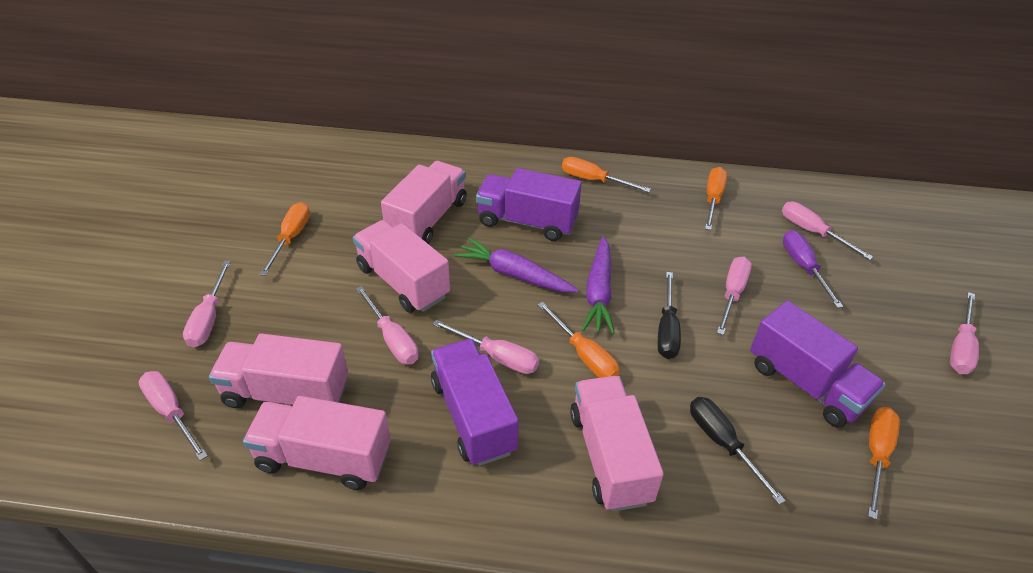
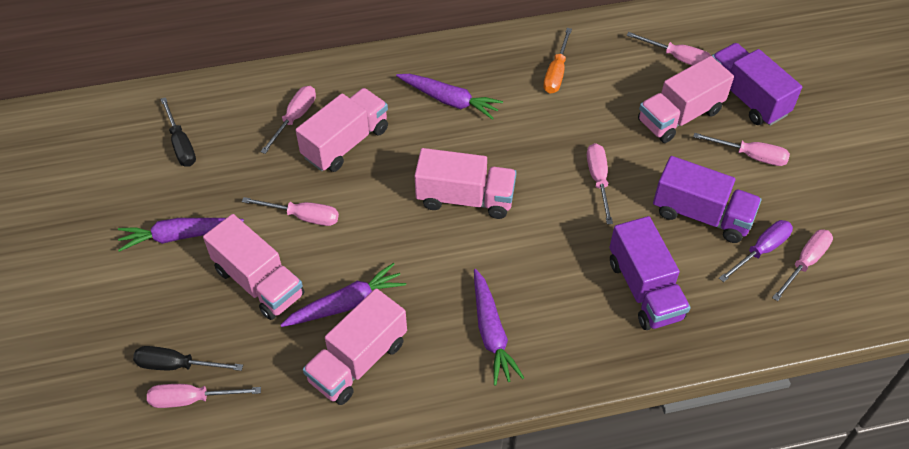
orange screwdriver: [260,202,310,276] [537,302,619,378] [562,157,651,192] [705,167,727,230] [868,407,900,520] = 5 -> [543,28,572,94] = 1
purple carrot: [454,238,579,292] [582,236,615,334] = 2 -> [118,218,244,252] [281,263,406,327] [396,74,503,120] [474,269,524,385] = 4

